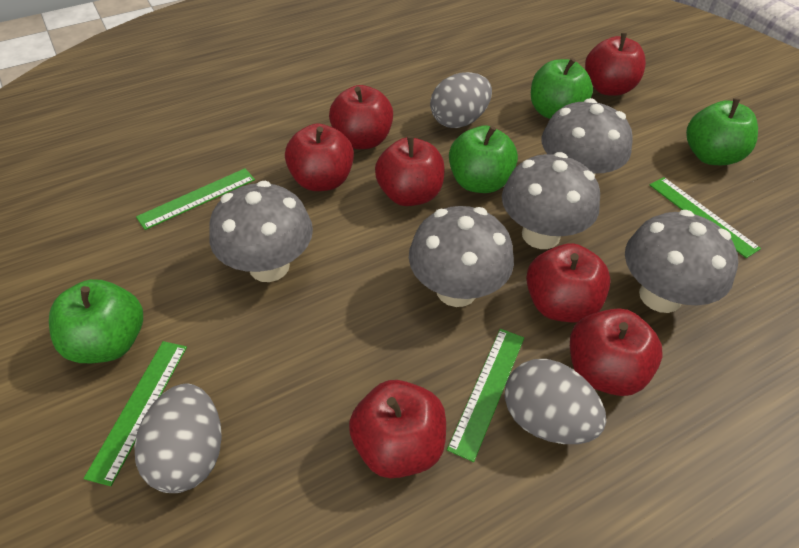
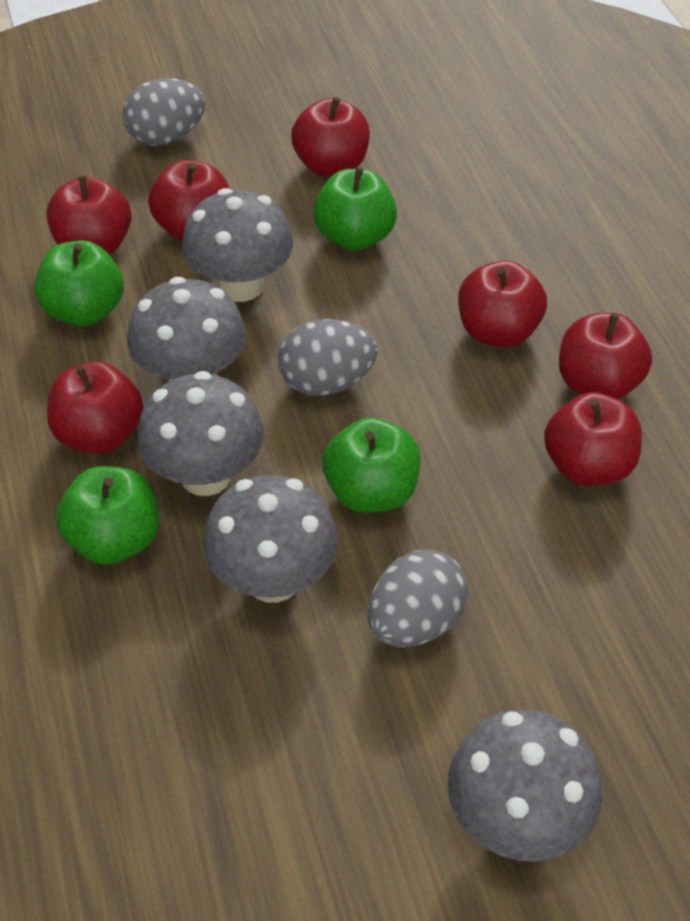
green ruler: [83,341,187,486] [136,168,255,230] [447,329,524,462] [650,177,761,258] = 4 -> none = 0

